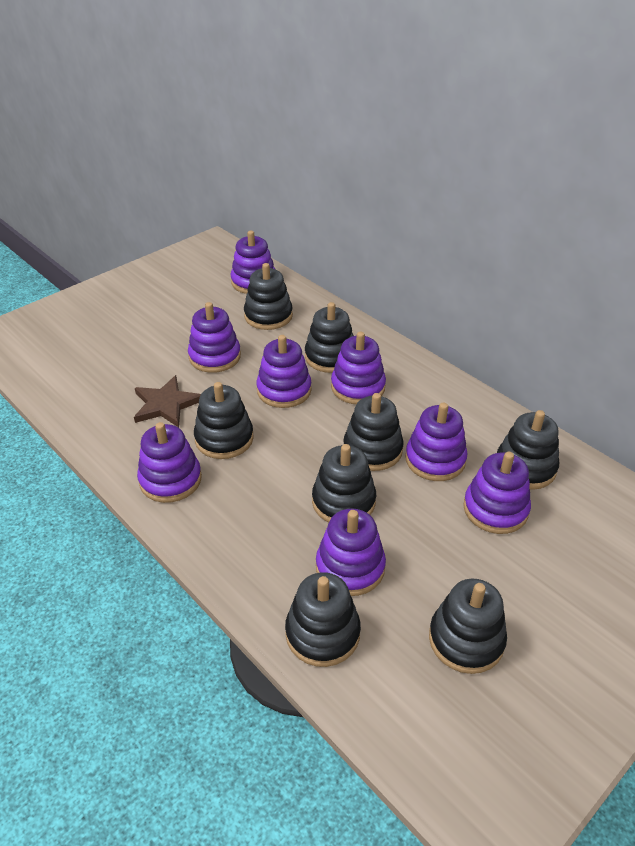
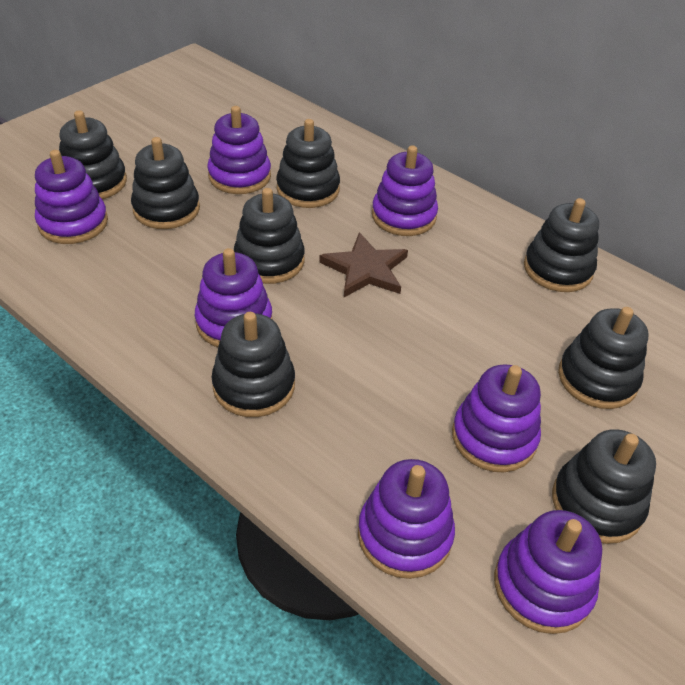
purple stacking toy: [137,422,202,503] [188,302,241,373] [231,231,275,294] [256,335,312,408] [316,509,386,596] [331,332,386,404] [405,403,468,481] [463,452,531,534] = 8 -> [35,150,108,244] [195,248,272,347] [207,106,271,194] [358,459,455,579] [372,145,438,236] [452,364,541,473] [494,510,602,634] = 7

